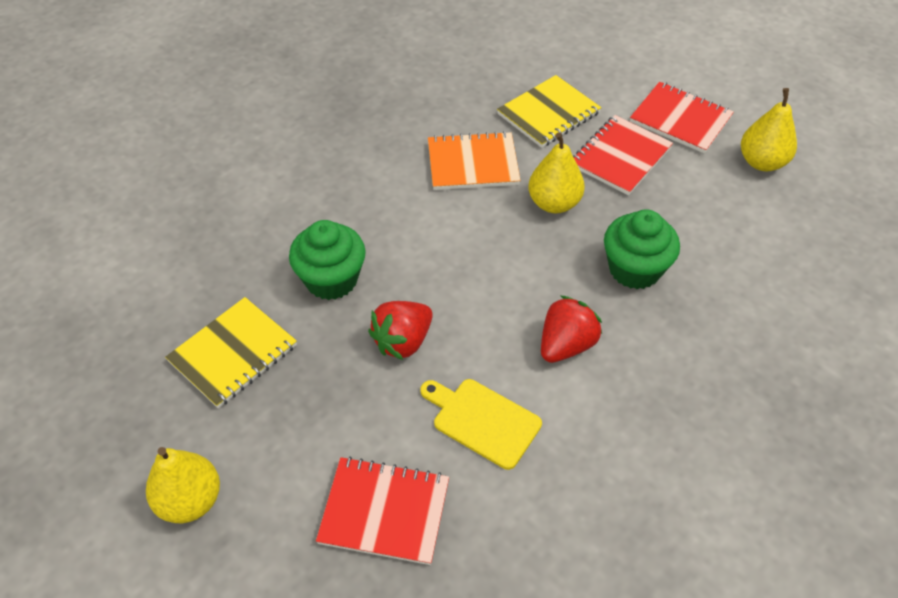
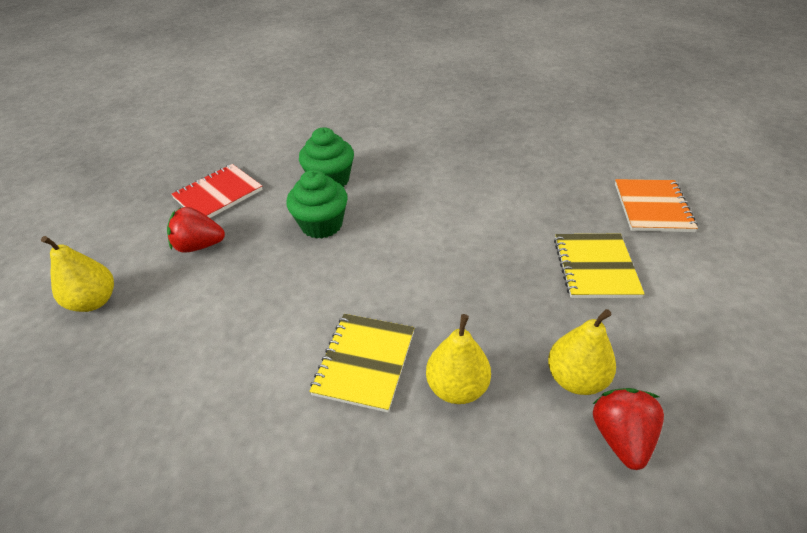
red notebook: [316,457,449,565] [573,115,673,195] [630,82,734,154] = 3 -> [171,164,263,218] = 1
yellow cutting board: [421,379,542,470] = 1 -> none = 0

